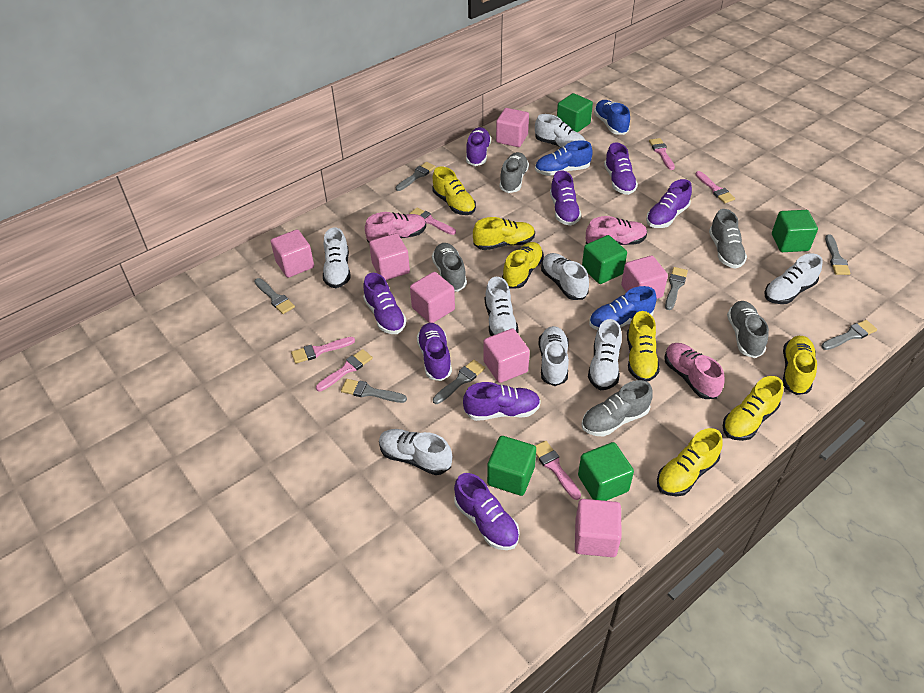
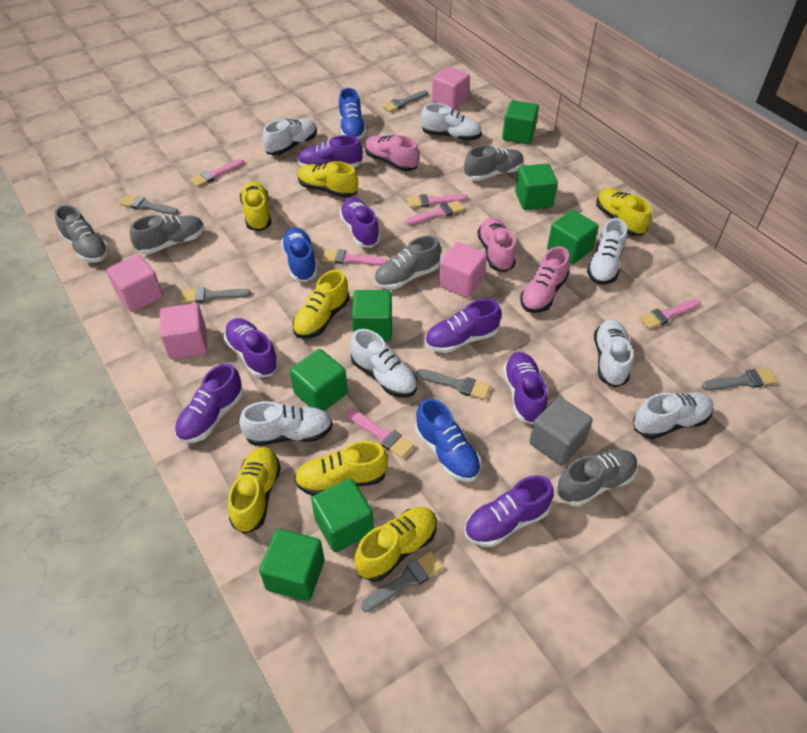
green cube: [487,436,536,496] [557,93,593,133] [578,442,634,501] [582,235,627,284] [772,210,818,252] = 5 -> [259,529,325,601] [290,349,348,411] [311,478,374,552] [352,290,392,341] [502,100,539,144] [515,163,558,210] [547,210,599,265] = 7
grey brush: [254,278,295,314] [341,379,407,403] [396,162,436,191] [433,360,485,404] [665,267,688,310] [821,320,877,350] [825,235,850,275] = 7 -> [120,195,178,215] [181,287,251,303] [361,551,443,612] [382,90,428,112] [416,369,490,400] [702,368,777,390] = 6
grey cube: none = 0 -> [529,397,593,466] = 1
pink cube: [271,229,314,278] [369,233,410,280] [410,272,455,323] [483,328,530,383] [496,108,529,147] [575,499,622,557] [621,256,668,299] = 7 -> [107,254,163,312] [160,303,207,359] [432,66,470,110] [439,242,487,298] = 4
purple shoe: [363,273,406,334] [417,323,452,381] [454,473,519,550] [463,382,541,421] [466,127,491,166] [550,170,581,226] [604,143,638,195] [646,179,692,228] = 8 -> [175,363,244,443] [224,318,279,378] [297,135,363,168] [339,198,380,248] [425,299,502,353] [464,475,554,547] [503,352,547,424] = 7
white shoe: [323,227,351,288] [379,429,452,475] [485,277,519,336] [535,114,586,148] [539,326,569,386] [541,253,589,300] [588,319,622,390] [765,253,823,304] = 8 -> [239,401,333,446] [263,119,317,155] [350,329,417,397] [421,103,482,141] [587,218,627,285] [594,320,633,387] [633,392,714,439] = 7

